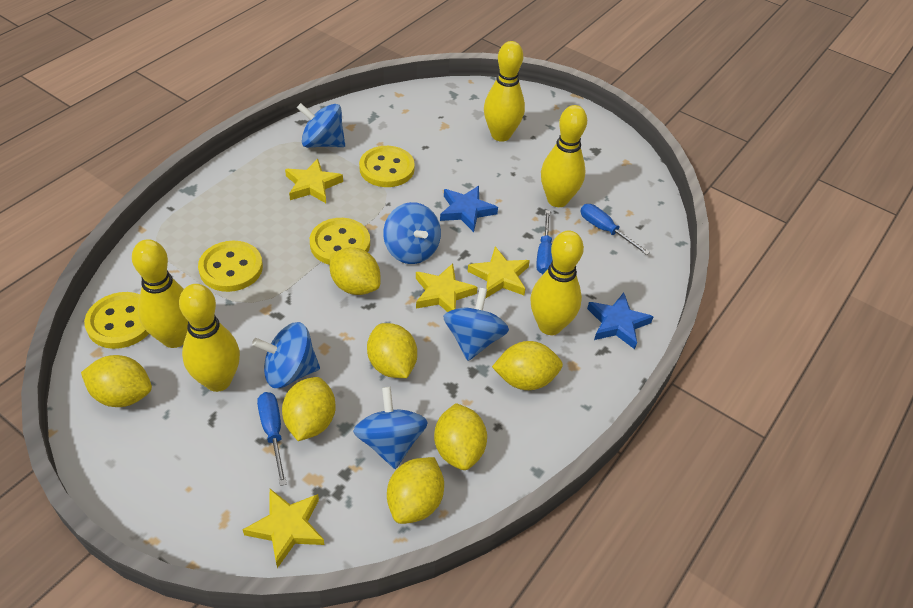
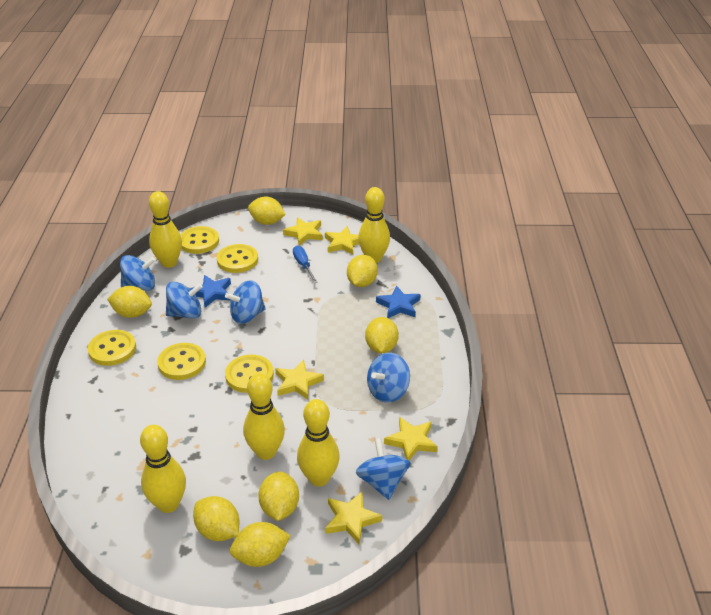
blue screwdriver: [257,392,287,486] [537,210,552,274] [580,204,650,255] = 3 -> [293,246,318,283] = 1
yellow button: [84,292,149,349] [198,241,263,292] [310,218,370,265] [359,146,415,187] = 4 -> [88,330,136,366] [157,343,206,380] [180,226,219,254] [217,244,258,273] [225,355,274,393] = 5
yellow star: [242,489,324,568] [285,159,343,203] [416,263,478,312] [468,247,530,298] = 4 -> [275,359,324,399] [283,217,323,246] [325,226,359,255] [325,491,382,544] [384,417,438,461] = 5

